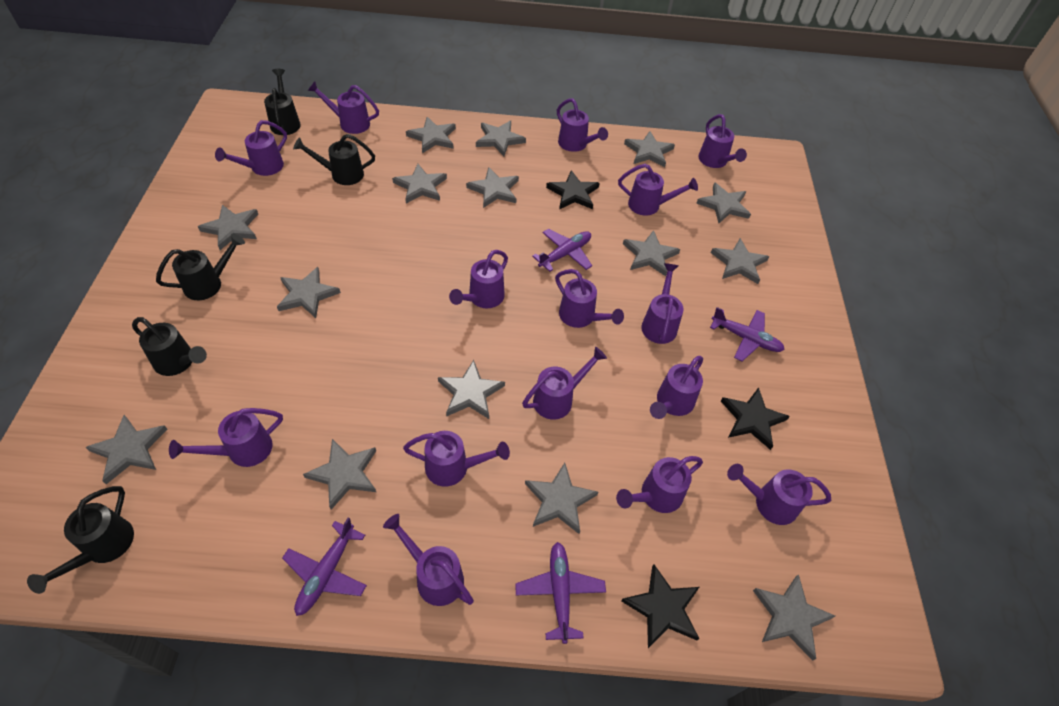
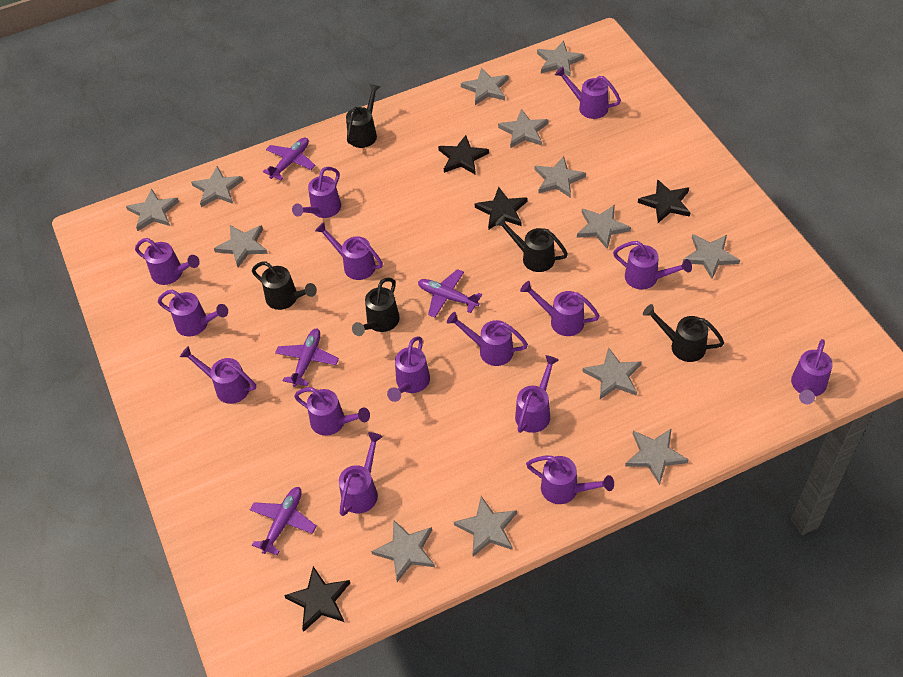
black star: [546,170,600,209] [621,564,699,648] [721,387,790,450] = 3 -> [284,566,350,632] [438,135,489,175] [475,187,527,230] [638,179,691,223] = 4
grey star: [85,415,168,484] [198,205,258,250] [277,267,341,318] [303,439,376,510] [392,164,447,204] [406,117,456,153] [438,360,505,419] [466,167,519,208] [476,121,526,156] [525,463,598,534] [623,230,680,276] [624,131,675,167] [696,182,751,223] [711,238,769,284] [753,574,835,661] = 15 -> [126,189,179,231] [191,166,244,207] [214,225,268,267] [371,519,435,582] [454,496,517,557] [461,68,509,105] [498,109,548,148] [535,156,586,198] [537,41,584,77] [577,205,631,249] [582,347,642,399] [625,429,689,485] [683,234,740,279] = 13

